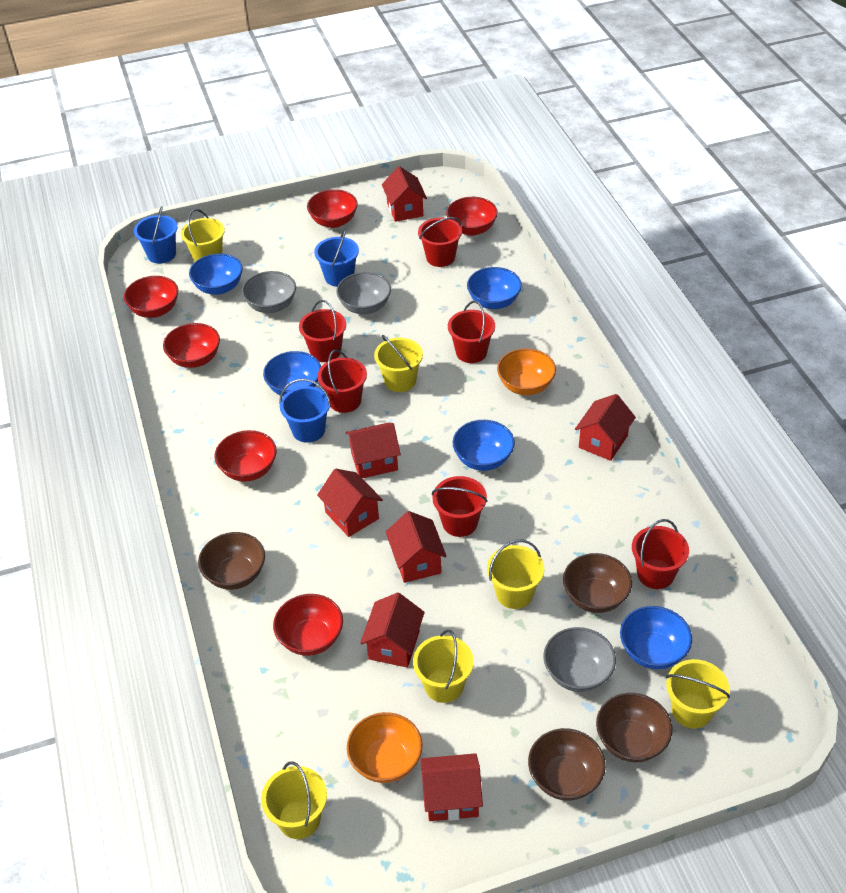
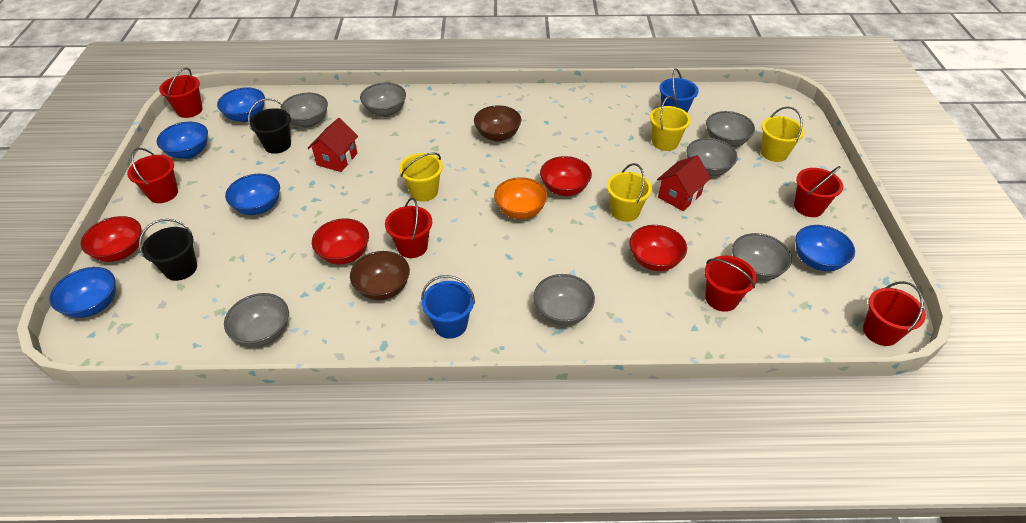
black bucket: none = 0 -> [139,219,197,281] [248,98,291,154] = 2
blue bucket: [134,206,177,264] [279,379,331,443] [314,229,359,287] = 3 -> [421,275,475,339] [659,68,699,113] = 2
brown bowl: [198,532,265,590] [528,728,606,801] [563,553,632,613] [596,693,672,762] = 4 -> [350,251,410,300] [474,105,521,141] = 2
grey bowl: [242,271,296,313] [336,272,391,314] [543,627,616,692] = 3 -> [224,293,289,347] [280,93,328,128] [360,83,406,117] [534,274,595,326] [686,138,738,176] [706,111,755,147] [732,233,792,281] = 7
orange bowl: [347,712,422,783] [497,348,556,395] = 2 -> [494,177,548,219] = 1
red bowl: [124,276,178,318] [163,323,220,368] [214,430,277,482] [273,594,343,656] [307,189,358,228] [446,197,498,236] = 6 -> [80,216,142,262] [312,218,369,264] [540,156,592,196] [629,225,687,271] = 4
red house: [317,469,383,537] [346,422,401,478] [360,593,425,668] [382,166,427,222] [386,511,447,583] [420,753,483,821] [575,394,636,461] = 7 -> [307,118,358,172] [657,155,711,211] = 2
yellow bucket: [181,209,225,262] [261,762,327,839] [374,335,423,392] [413,630,474,703] [487,540,544,609] [666,659,730,729] = 6 -> [399,152,443,202] [607,163,652,222] [650,96,691,151] [761,107,805,162] = 4

